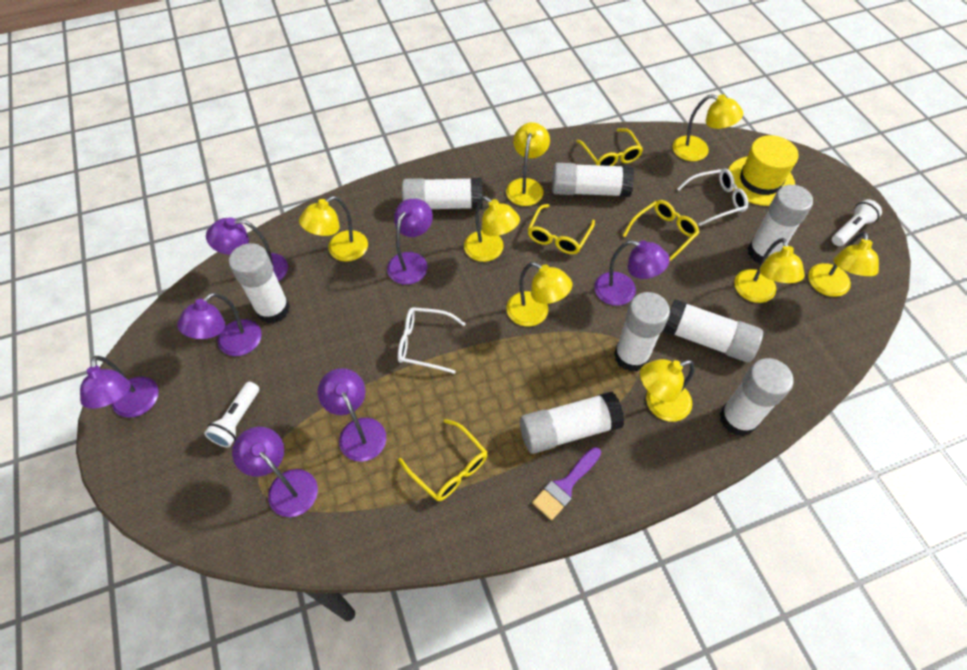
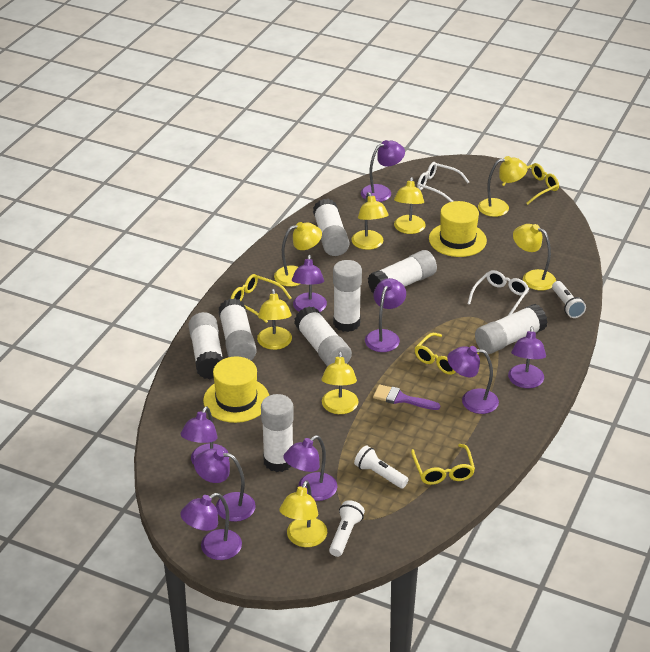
purple lamp: [80,356,159,418] [177,292,262,356] [206,217,288,282] [232,427,318,517] [318,368,386,462] [387,199,433,285] [594,240,670,306] = 7 -> [180,493,242,560] [181,406,229,465] [194,448,256,522] [283,435,338,501] [292,255,327,312] [361,140,405,202] [365,278,406,352] [447,346,499,414] [508,326,546,388] = 9
white flashlight: [204,382,259,448] [832,199,882,246] = 2 -> [329,500,365,557] [354,445,409,489] [552,281,586,318] = 3
yellow hat: [728,135,799,206] = 1 -> [203,356,269,423] [429,201,487,257] = 2

